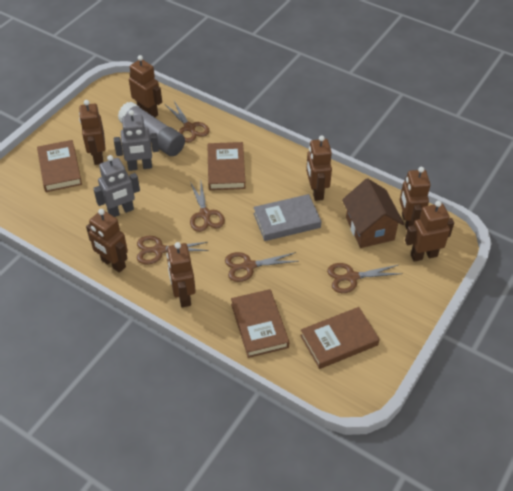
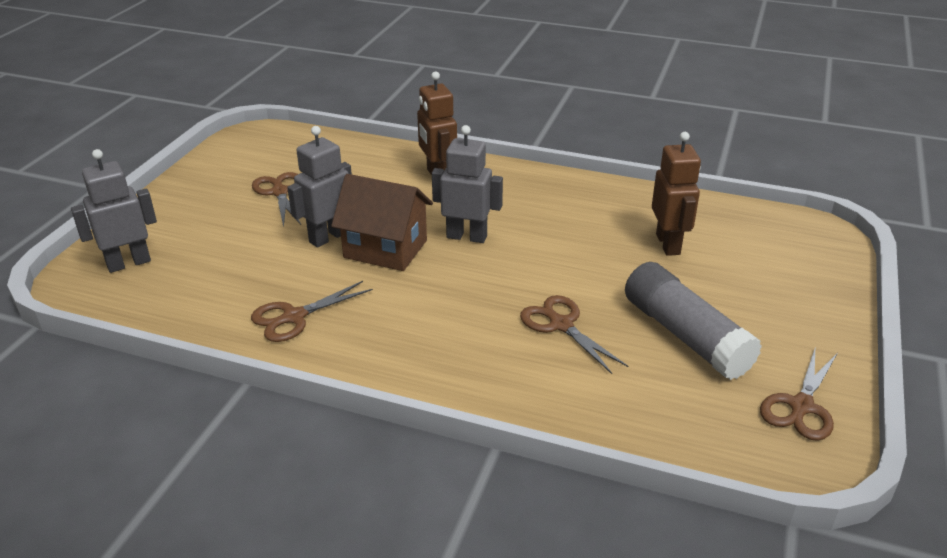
brown book: [37,140,82,192] [207,142,246,190] [231,289,289,358] [300,307,380,369] = 4 -> none = 0
brown robot: [79,100,106,165] [86,209,128,273] [129,55,162,117] [167,242,196,307] [306,135,332,201] [400,167,431,230] [405,201,454,262] = 7 -> [417,71,457,175] [652,132,701,256] = 2
brown scissors: [137,236,209,264] [166,101,210,142] [190,182,225,232] [225,252,299,282] [327,263,403,293] = 5 -> [251,281,373,342] [252,172,301,227] [520,295,628,374] [760,349,837,441] = 4
grey book: [253,194,322,241] = 1 -> none = 0
grey robot: [93,155,140,217] [114,110,159,171] = 2 -> [71,149,157,273] [287,126,352,248] [432,125,503,243] = 3

